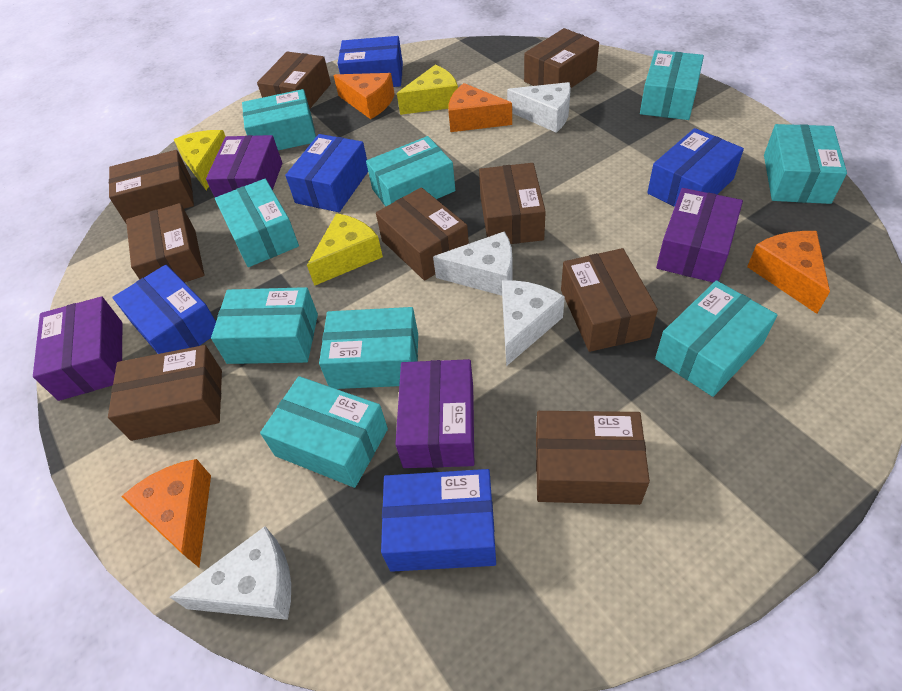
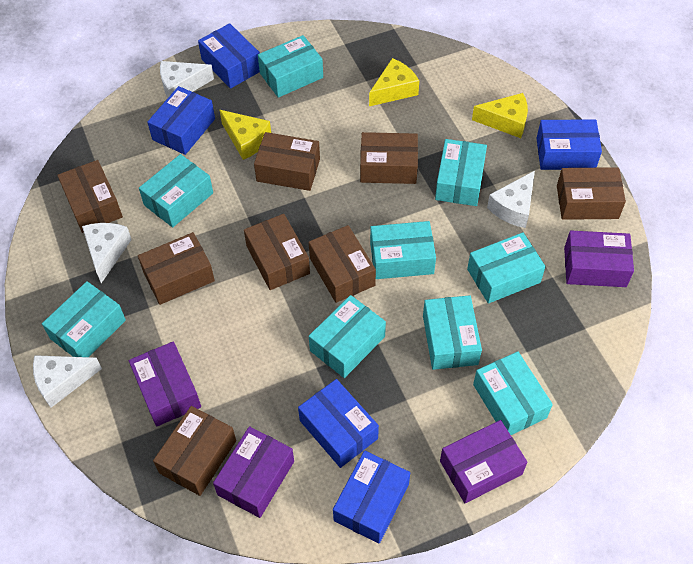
brown box: [108,345,222,441] [109,150,194,223] [126,203,205,283] [257,52,331,109] [376,187,469,281] [479,163,546,244] [524,28,599,88] [536,411,650,505] [561,248,658,352] = 9 -> [57,160,123,233] [138,232,215,305] [153,406,236,496] [244,214,310,290] [254,132,320,191] [309,225,376,303] [360,132,418,184] [557,167,626,220] = 8
orange cheese: [121,459,211,567] [334,73,395,119] [448,83,512,132] [747,231,830,314] = 4 -> none = 0

